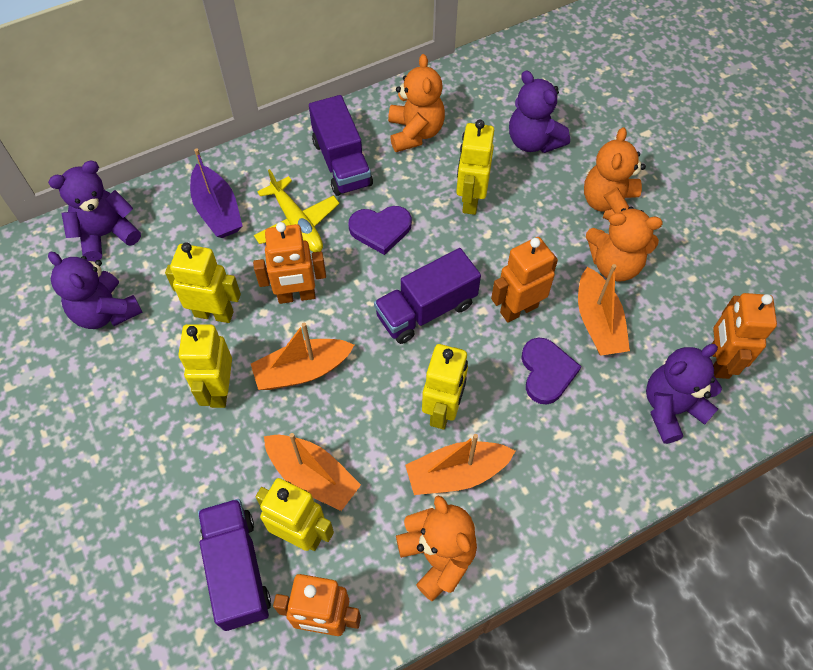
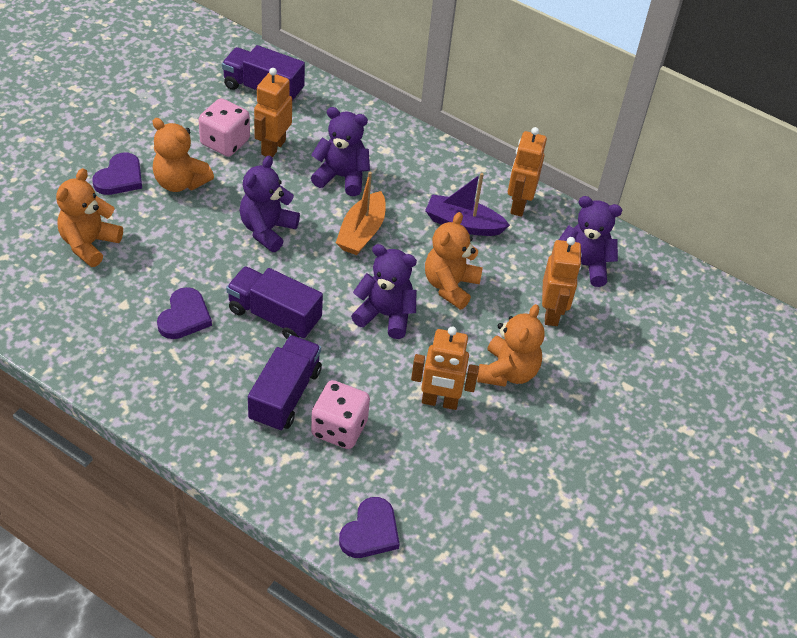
orange boat: [251,323,354,390] [264,433,361,511] [405,434,515,495] [578,264,630,356] = 4 -> [336,172,386,255] = 1
pink dice: none = 0 -> [198,98,250,157] [311,380,370,449] = 2
purple heart: [348,206,412,255] [521,337,581,405] = 2 -> [92,153,142,195] [157,287,212,339] [339,497,400,558] = 3
yellow plane: [254,169,340,252] = 1 -> none = 0
yellow robot: [165,242,241,323] [179,324,232,408] [256,478,334,551] [422,344,468,430] [456,120,494,215] = 5 -> none = 0

